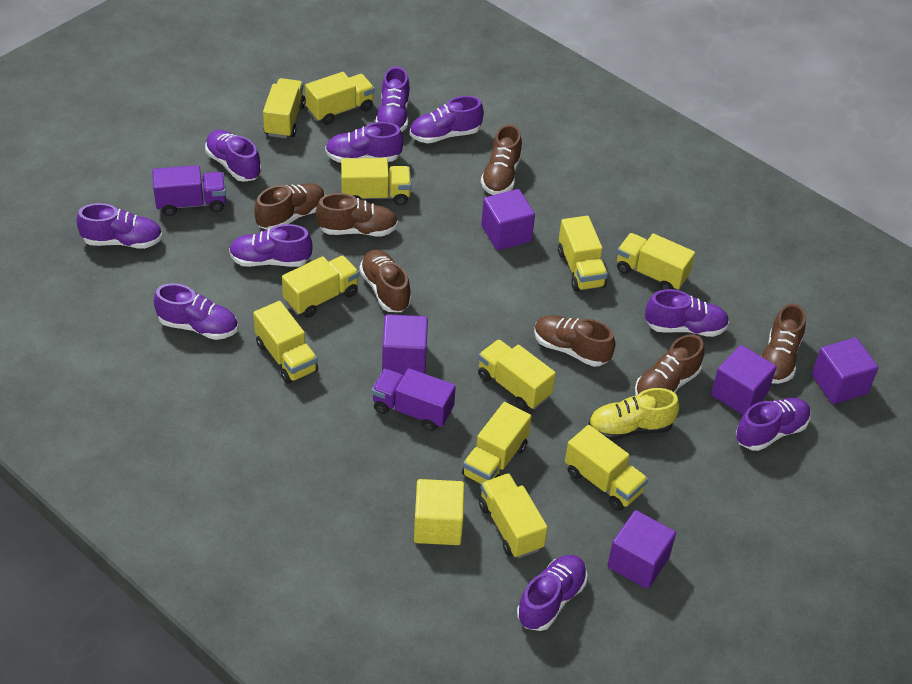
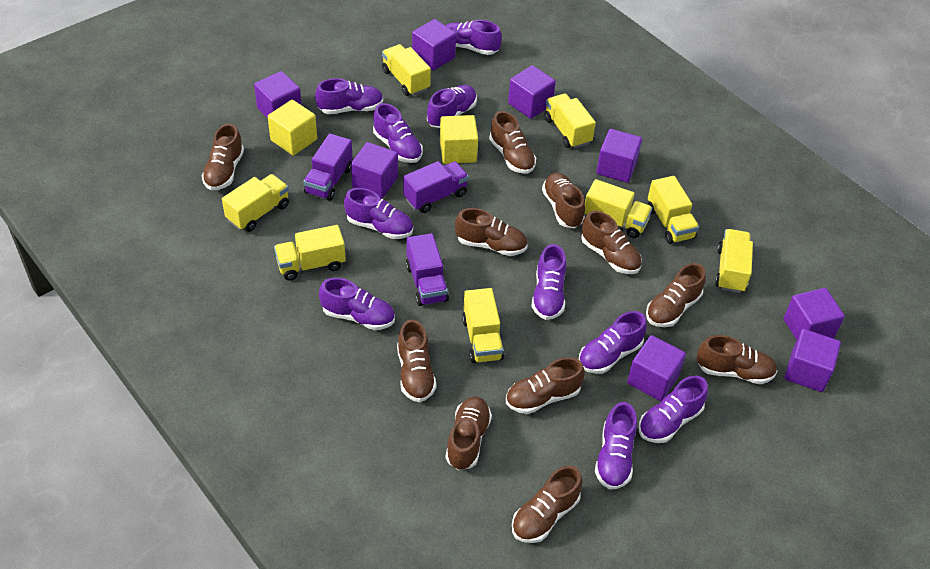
brown shoe: [254,183,325,230] [316,193,398,236] [359,250,412,312] [481,124,522,195] [534,315,615,367] [635,334,704,396] [761,304,806,384] = 7 -> [201,124,244,190] [397,319,436,402] [445,397,492,470] [455,208,528,256] [489,111,536,174] [506,357,585,414] [512,466,582,543] [542,173,585,228] [581,211,642,274] [646,263,706,327] [696,335,777,384] = 11
purple cube: [382,314,428,374] [481,189,535,251] [607,510,676,589] [711,345,776,415] [812,338,878,404] = 5 -> [254,71,302,118] [351,142,398,198] [412,19,456,71] [508,65,556,119] [596,129,642,183] [627,335,686,401] [784,288,845,340] [784,329,841,392] = 8
purple truck: [152,165,226,216] [372,368,456,431] = 2 -> [304,134,353,201] [403,161,469,213] [406,233,449,306] = 3
yellow cube: [414,479,464,545] = 1 -> [268,100,317,156] [440,115,478,164] = 2
yellow shoe: [588,388,679,440] = 1 -> none = 0
yellow truck: [253,301,318,384] [263,78,306,138] [282,256,359,318] [305,72,375,125] [341,158,411,205] [462,402,532,484] [478,339,556,411] [479,473,548,558] [558,216,608,292] [565,425,648,511] [617,233,695,290] = 11 -> [222,174,289,232] [274,225,346,280] [382,44,431,96] [462,288,504,363] [544,93,596,149] [584,179,652,238] [647,176,699,244] [715,229,753,293] = 8

